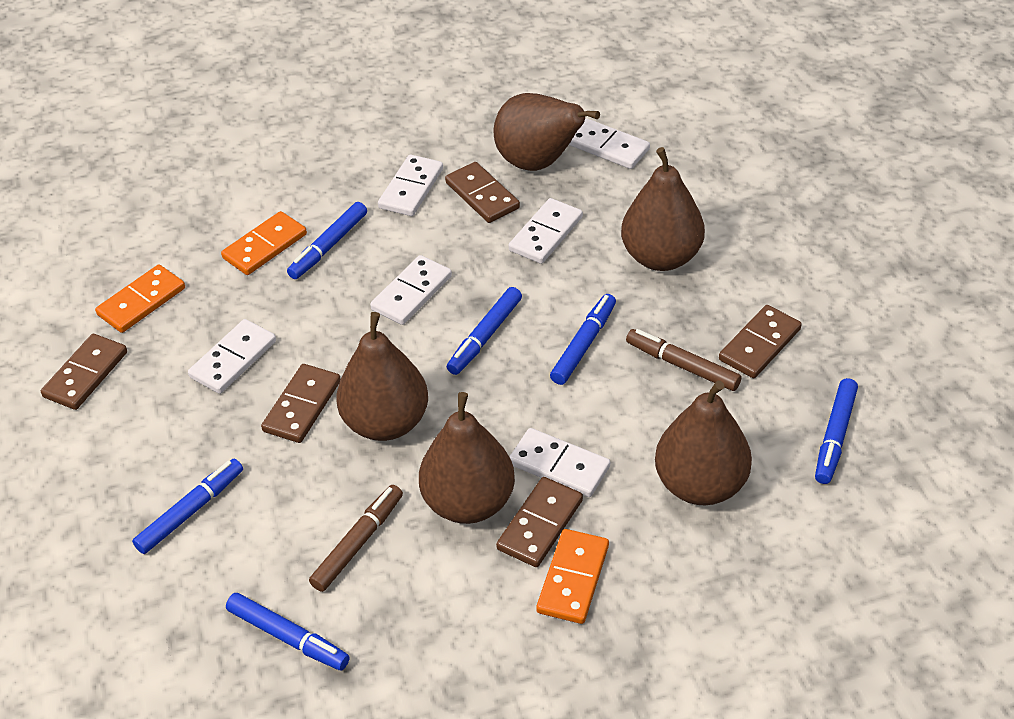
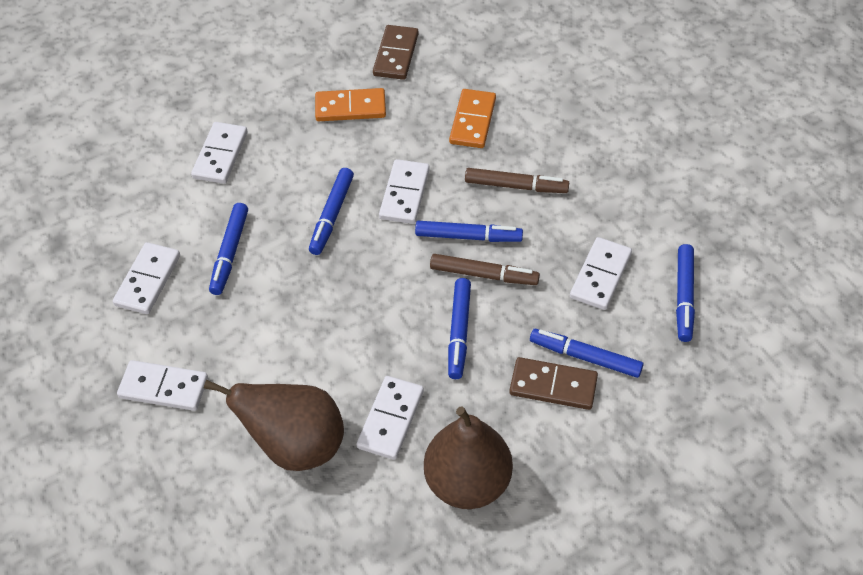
brown domino: [41,334,127,410] [261,364,341,443] [445,162,520,223] [496,477,583,567] [719,305,802,378] = 5 -> [373,25,419,80] [509,357,598,410] = 2
brown pear: [337,312,428,441] [419,392,515,524] [494,93,600,171] [621,147,705,271] [655,381,752,505] = 5 -> [204,380,344,471] [424,407,513,509] = 2
orange domino: [95,265,185,333] [221,211,307,275] [536,529,609,624] = 3 -> [315,88,386,121] [449,89,496,148] = 2

